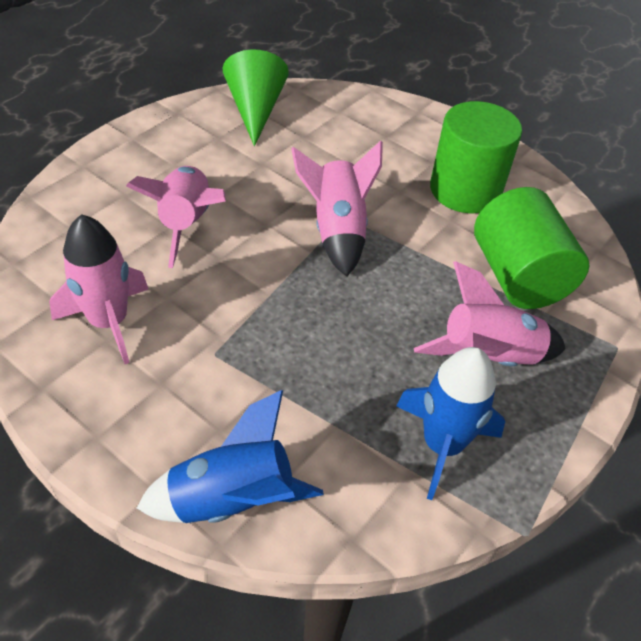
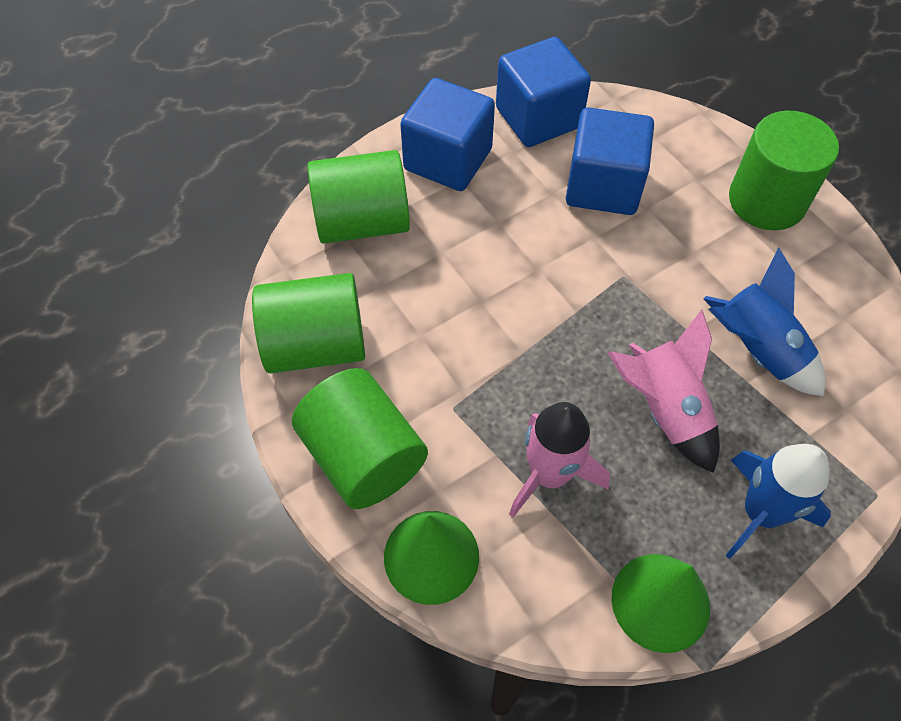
blue cube: none = 0 -> [400,78,495,191] [496,37,591,147] [566,107,654,215] = 3
green cone: [223,49,289,146] = 1 -> [384,511,479,605] [612,554,710,653] = 2
green cylinder: [430,101,522,214] [474,187,589,309] = 2 -> [252,273,365,374] [292,368,428,509] [307,150,410,244] [729,110,839,230] = 4
pink rocket: [49,214,148,364] [126,166,226,268] [291,141,383,277] [414,261,566,366] = 4 -> [509,402,610,518] [608,310,720,473] = 2

